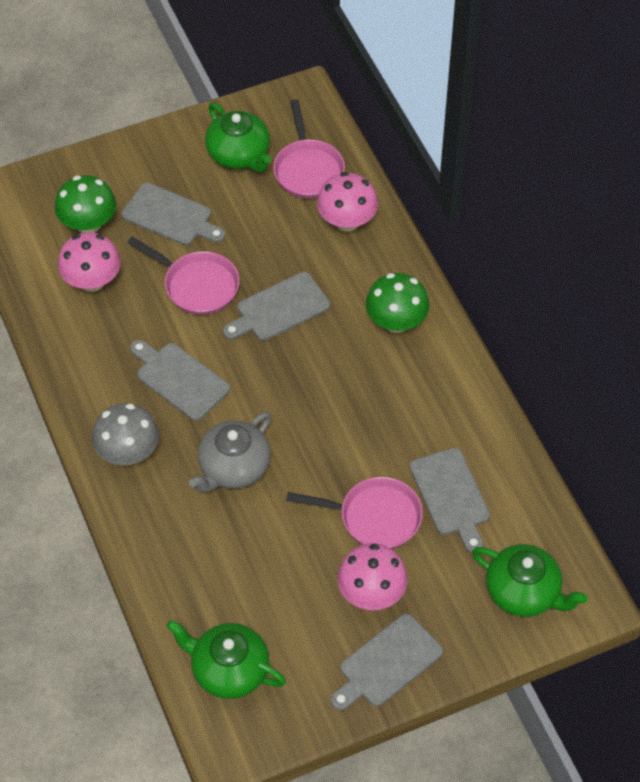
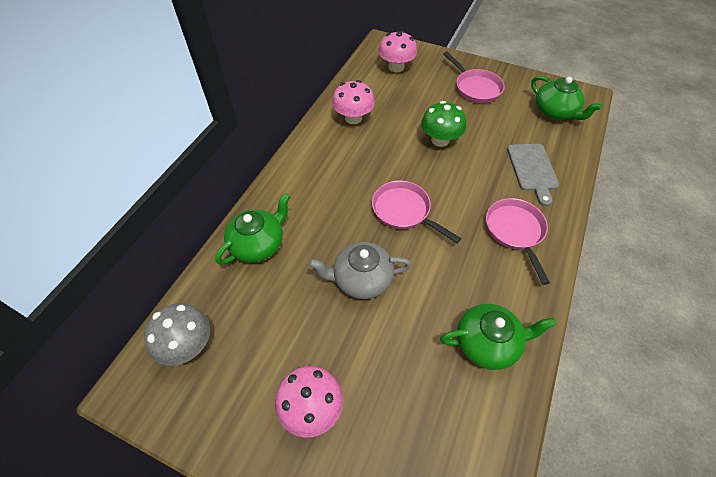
green mushroom: [55,175,116,233] [366,273,430,333] = 2 -> [421,101,466,147] = 1
grey cutting board: [122,183,225,245] [130,340,230,421] [223,272,330,341] [331,614,443,711] [410,448,490,553] = 5 -> [507,144,559,206] = 1

